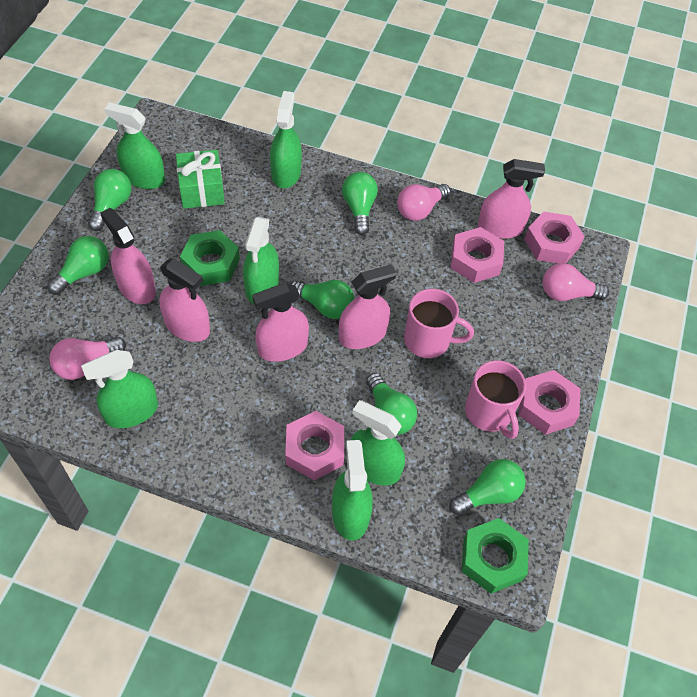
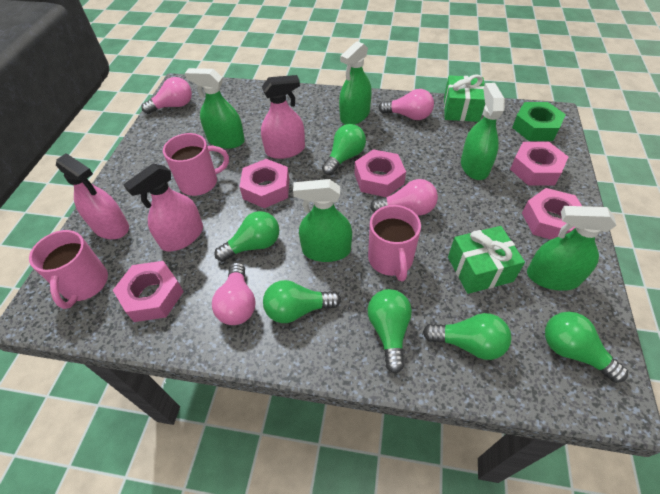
green gift: [176,150,225,209] = 1 -> [444,74,485,122] [448,226,525,294] = 2
green nut: [180,230,240,286] [461,518,529,594] = 2 -> [512,102,566,141] = 1
green spray bottle: [81,350,158,428] [105,103,165,189] [243,217,279,304] [270,91,302,188] [332,440,373,541] [351,400,405,485] = 6 -> [185,68,245,149] [293,179,352,262] [339,41,372,125] [461,83,505,180] [527,206,617,291] = 5
pink light bulb: [49,337,126,380] [397,184,451,221] [543,263,609,301] = 3 -> [141,77,192,114] [212,262,255,325] [370,179,438,215] [378,89,434,120] = 4
pink mug: [404,289,474,358] [465,360,526,439] = 2 -> [29,230,108,309] [163,133,229,196] [368,205,421,281] = 3
pink nut: [285,411,344,481] [450,227,504,283] [519,370,580,435] [524,212,585,264] = 4 -> [113,261,184,322] [240,159,289,208] [355,149,406,197] [510,142,568,185] [522,188,582,240] = 5
pink spray bottle: [100,208,156,304] [159,258,210,342] [252,283,309,362] [339,264,397,349] [478,159,545,239] = 5 -> [56,153,129,239] [123,164,203,251] [261,75,305,159] = 3

